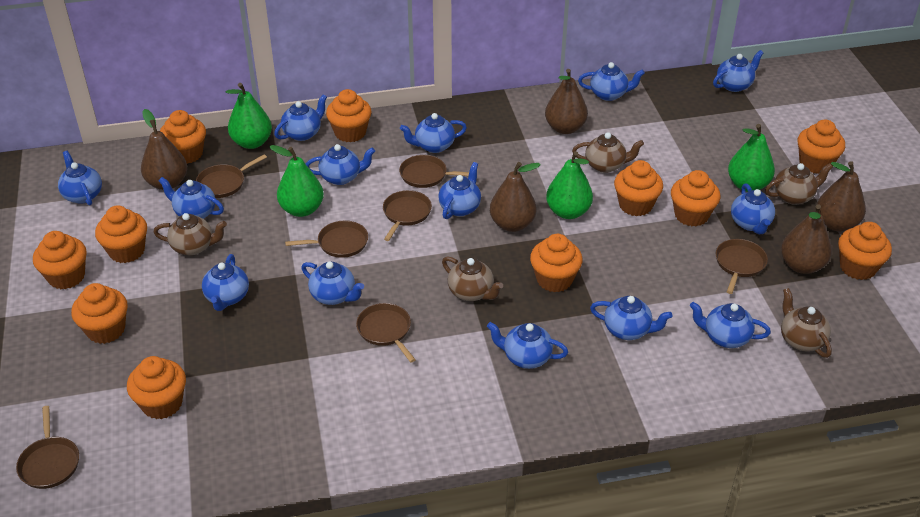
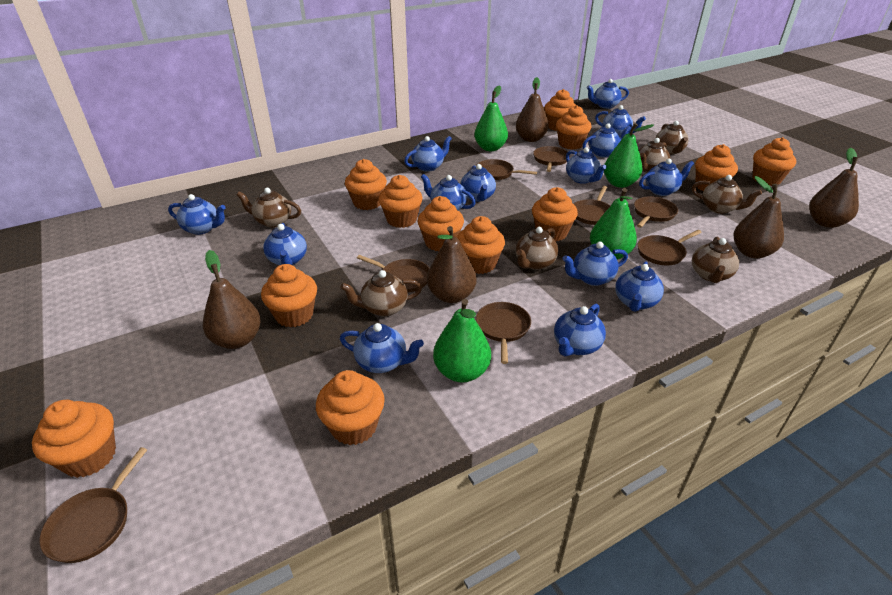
brown pan: [16,406,79,489] [196,154,267,198] [285,221,368,258] [356,303,416,363] [383,190,432,241] [399,155,469,188] [716,239,768,294] = 7 -> [40,447,147,563] [357,255,430,292] [476,302,531,364] [478,159,537,180] [533,146,570,172] [574,186,610,225] [634,196,678,228] [637,230,702,265] = 8
brown teapot: [153,213,227,256] [442,256,503,301] [572,132,644,173] [765,163,833,205] [781,288,832,358] = 5 -> [237,188,301,227] [340,270,422,317] [516,227,558,270] [639,138,670,173] [656,121,688,155] [692,175,762,214] [692,237,739,283] = 7
orange cupcake: [33,231,87,289] [71,283,128,344] [95,205,147,263] [127,356,186,419] [160,110,206,164] [326,89,372,142] [530,234,583,292] [614,160,663,216] [671,170,720,227] [798,120,845,174] [838,222,892,280] = 11 -> [32,400,116,478] [261,264,317,327] [316,370,385,445] [345,159,387,210] [379,175,423,228] [418,196,464,251] [457,216,505,274] [532,187,578,241] [544,89,576,131] [556,105,591,150] [695,144,738,191] [752,137,796,186] = 12

